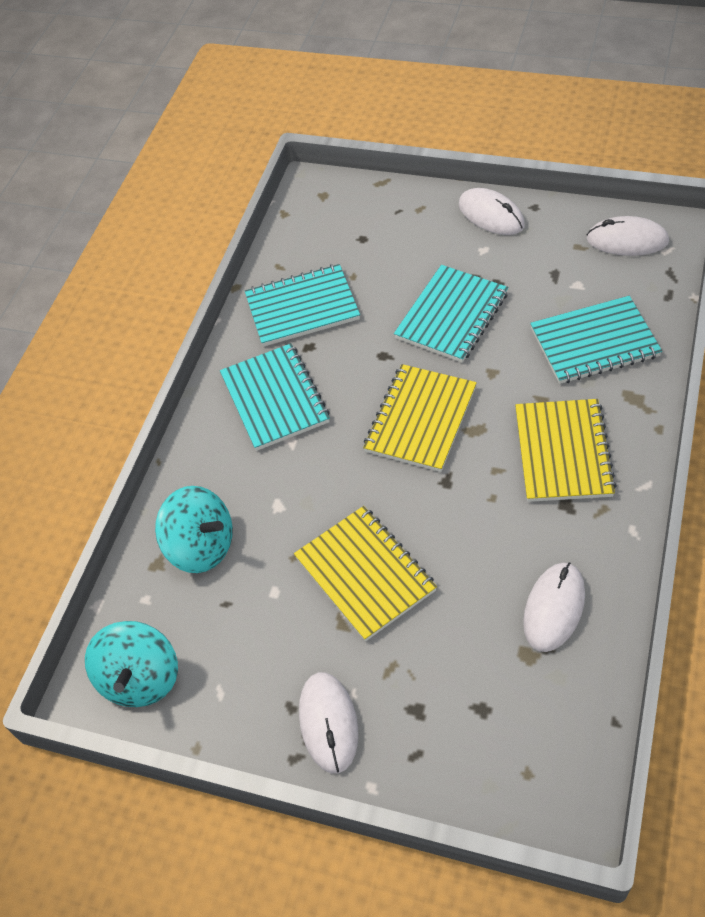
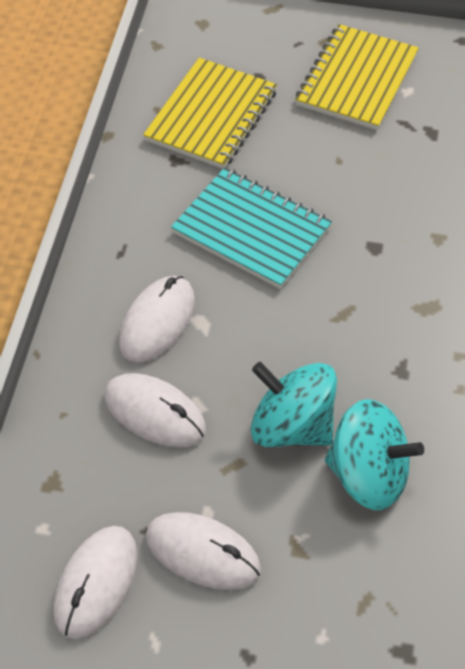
turquoise notebook: [220,343,330,451] [245,264,360,347] [394,265,508,363] [530,296,662,384] = 4 -> [171,168,332,289] = 1
yellow notebook: [294,506,437,641] [363,364,477,472] [515,399,617,502] = 3 -> [143,58,277,169] [295,24,419,130] = 2

